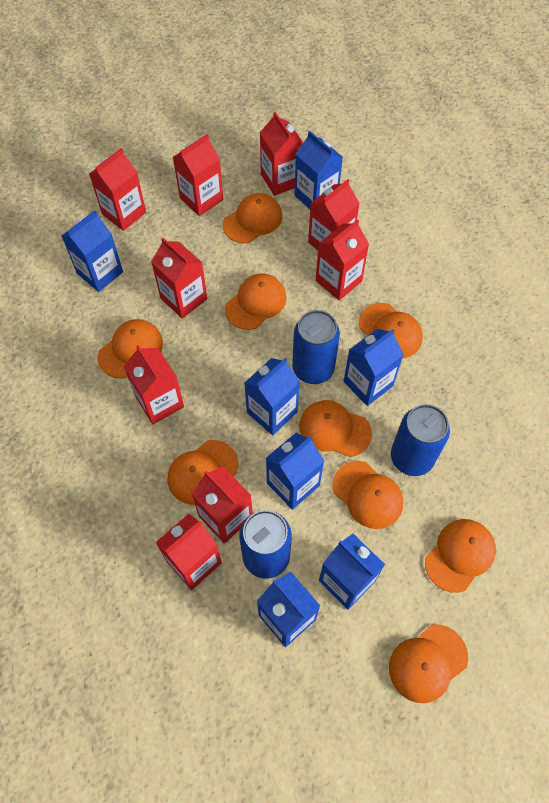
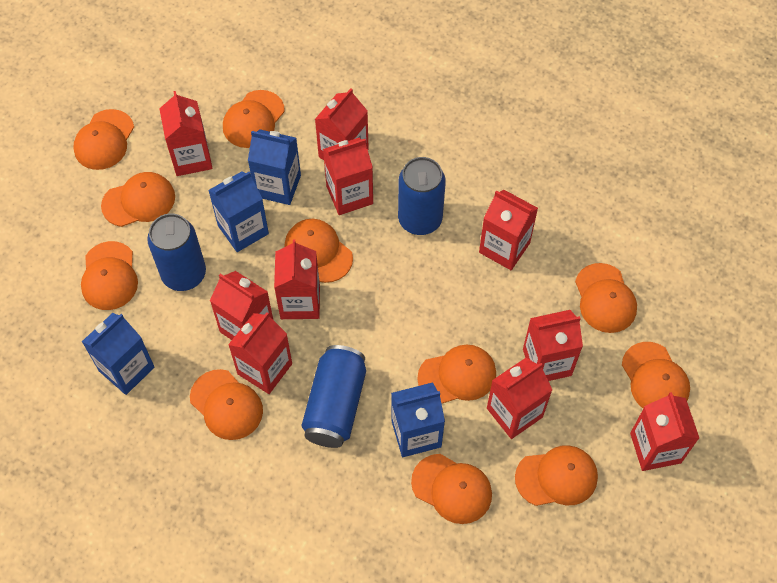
blue carton: [62,210,123,292] [245,358,300,435] [257,571,320,647] [266,433,324,510] [294,131,343,209] [319,534,385,610] [344,329,404,406] = 7 -> [82,313,154,395] [208,171,269,252] [248,129,301,205] [391,382,445,457] = 4
orange cap: [98,319,163,378] [168,440,238,505] [223,193,282,243] [225,274,287,330] [299,400,372,457] [332,461,403,529] [359,303,423,359] [389,624,468,703] [425,519,496,593] = 9 -> [73,109,134,170] [81,241,138,310] [101,172,175,227] [190,369,263,440] [223,90,285,148] [284,219,353,283] [411,454,492,524] [417,345,496,404] [515,445,598,506] [575,263,637,333] [622,342,690,409] = 11
red carton: [89,148,146,231] [124,345,184,424] [151,238,207,318] [156,514,222,590] [173,134,223,216] [192,467,253,544] [260,112,303,196] [308,179,360,250] [315,219,369,300] = 9 -> [159,91,212,176] [210,271,273,340] [228,312,292,394] [274,239,320,319] [315,88,369,160] [323,138,373,215] [479,190,538,270] [487,358,552,439] [523,310,583,381] [630,392,699,471] = 10

